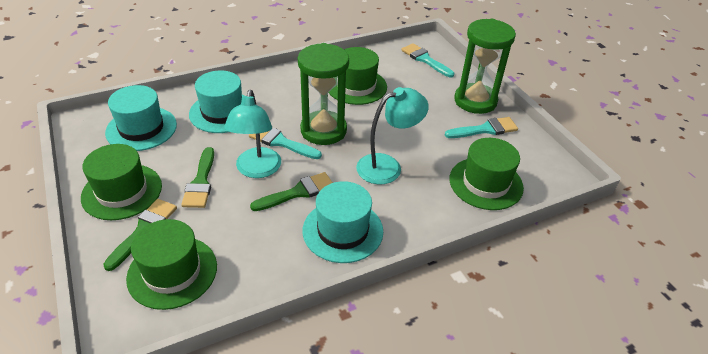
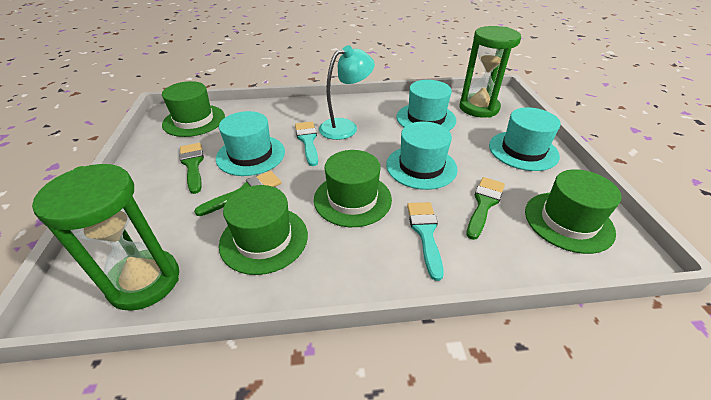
turquoise brush: [249,128,322,159] [401,43,454,77] [445,117,518,138] = 3 -> [295,122,318,166] [407,202,444,281] = 2
turquoise hat: [105,85,177,151] [189,70,244,133] [303,181,383,263] = 3 -> [216,111,285,176] [386,121,458,190] [397,80,456,131] [489,107,561,171] = 4
turquoise lamp: [224,90,281,178] [356,87,429,184] = 2 -> [319,45,375,140] = 1

